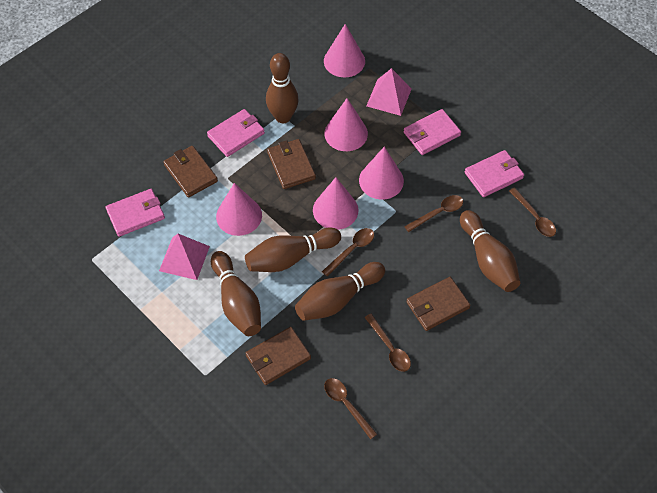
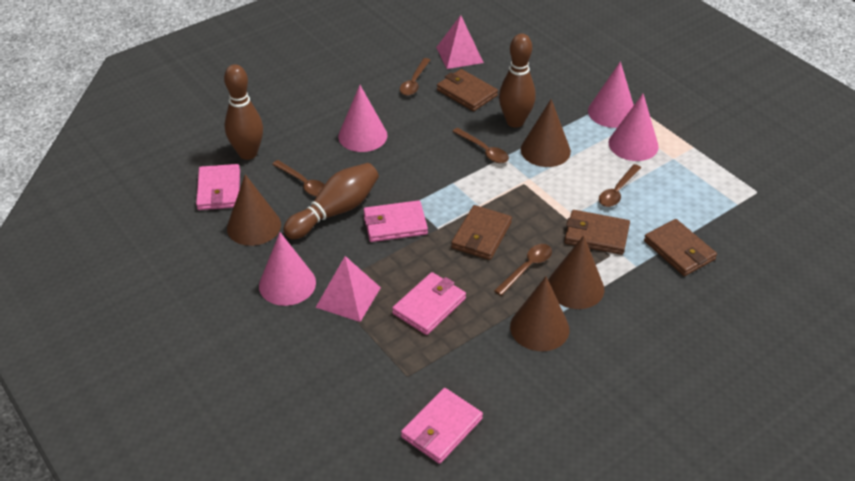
brown bowling pin: [211,251,261,336] [245,228,341,272] [266,53,299,123] [295,262,385,321] [460,210,520,292] = 5 -> [224,64,263,160] [283,163,379,239] [499,34,536,128] = 3
brown cone: none = 0 -> [227,174,281,246] [510,276,569,351] [521,99,571,167] [548,235,604,309] = 4
pink cone: [216,183,262,236] [313,177,358,230] [324,24,365,77] [324,98,368,151] [359,147,404,200] = 5 -> [259,232,316,306] [338,85,388,152] [588,61,634,128] [609,94,659,161] = 4

